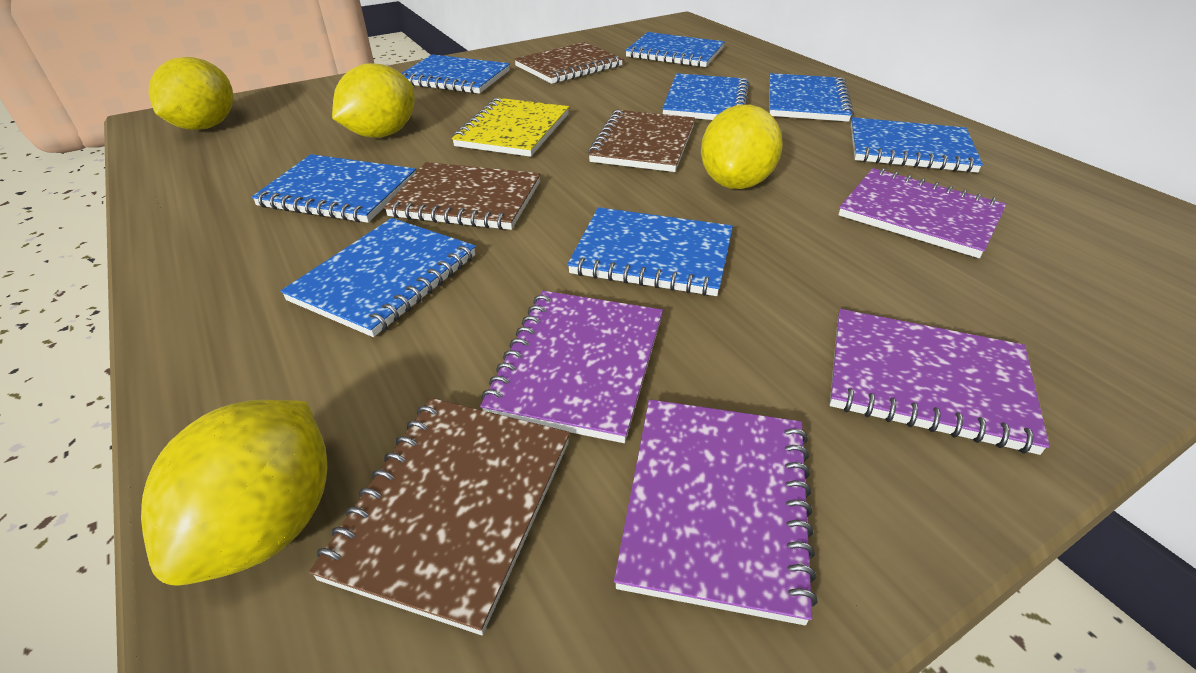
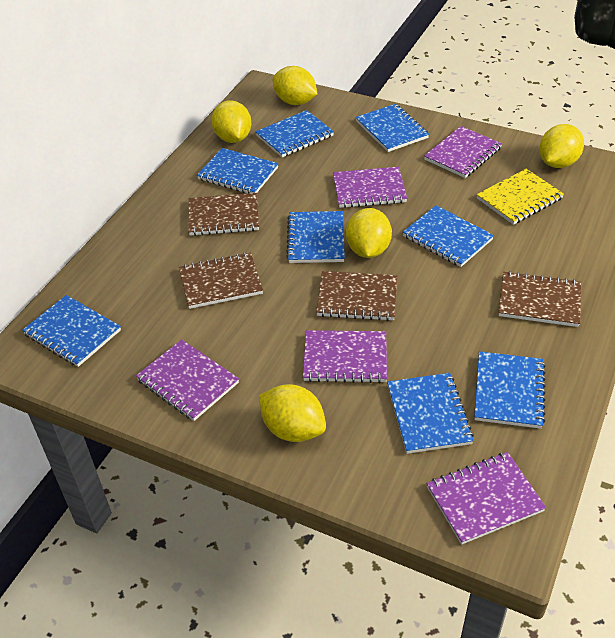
purple notebook: [480,291,663,443] [614,399,818,625] [830,309,1050,455] [839,168,1006,258] = 4 -> [136,339,239,421] [303,330,387,383] [333,167,407,208] [424,126,502,178] [427,452,546,545] = 5
yellow lemon: [141,400,327,586] [149,57,233,130] [332,63,415,138] [701,105,783,189] = 4 -> [211,100,251,143] [259,384,326,442] [273,66,318,105] [346,208,392,258] [539,124,584,168] = 5

